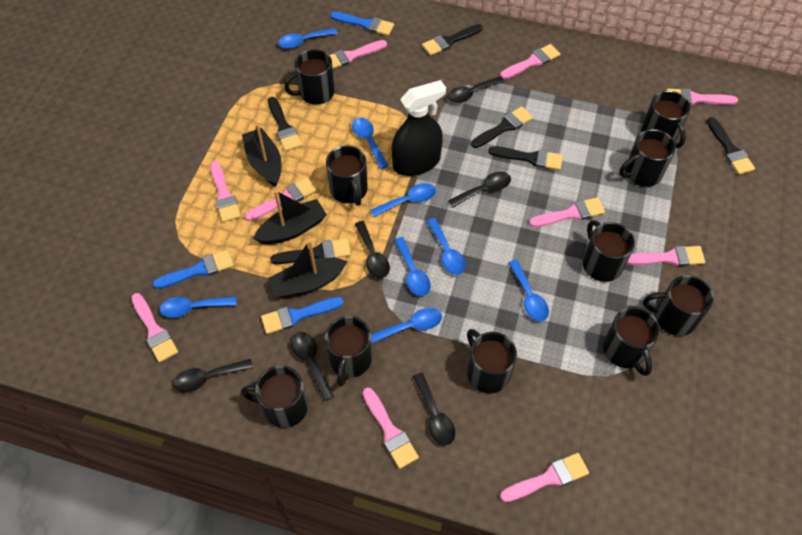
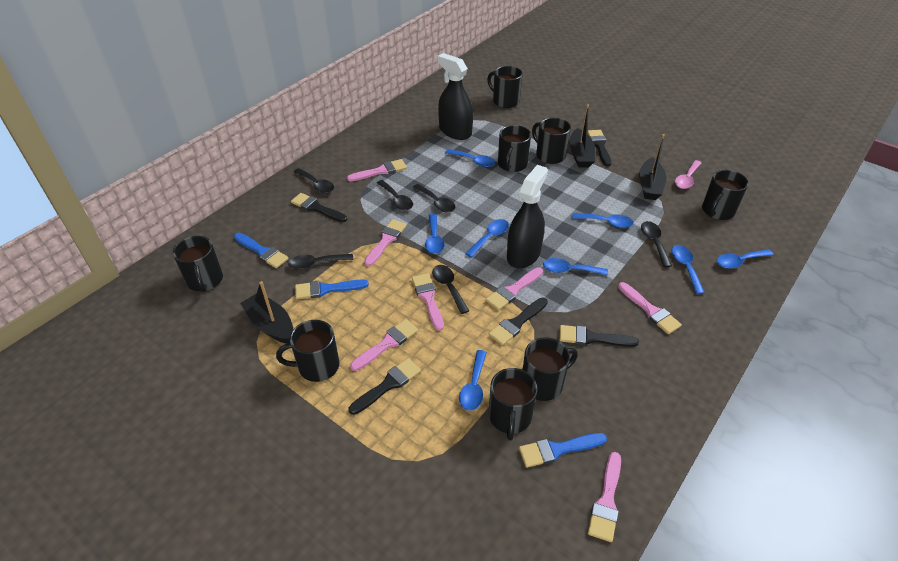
black brush: [268,97,302,151] [271,238,351,264] [422,24,483,56] [471,106,533,148] [488,146,563,170] [707,117,755,175] = 6 -> [291,193,347,222] [349,358,421,415] [489,297,548,345] [559,325,639,347] [587,130,611,166] = 5
black mug: [241,366,308,428] [284,49,335,105] [325,316,372,387] [326,146,368,206] [467,329,517,393] [583,220,635,282] [603,307,660,376] [619,129,676,187] [641,91,691,148] [643,275,714,336] = 10 -> [173,236,223,292] [276,320,339,382] [487,66,523,108] [489,368,537,441] [498,125,531,172] [523,337,578,401] [532,118,571,164] [702,170,749,220] = 8
black spray bottle: [392,80,446,176] = 1 -> [437,53,473,140] [507,165,548,269] = 2
pink brush: [131,293,178,363] [210,161,241,222] [245,177,317,221] [329,40,387,69] [363,387,419,469] [500,44,560,79] [500,453,589,502] [529,197,605,227] [627,246,705,266] [666,88,738,105] = 10 -> [347,159,407,181] [350,319,418,371] [364,219,407,266] [412,273,444,331] [486,267,543,310] [588,452,621,542] [618,282,682,334] = 7
pink spoon: none = 0 -> [675,160,701,189] = 1

